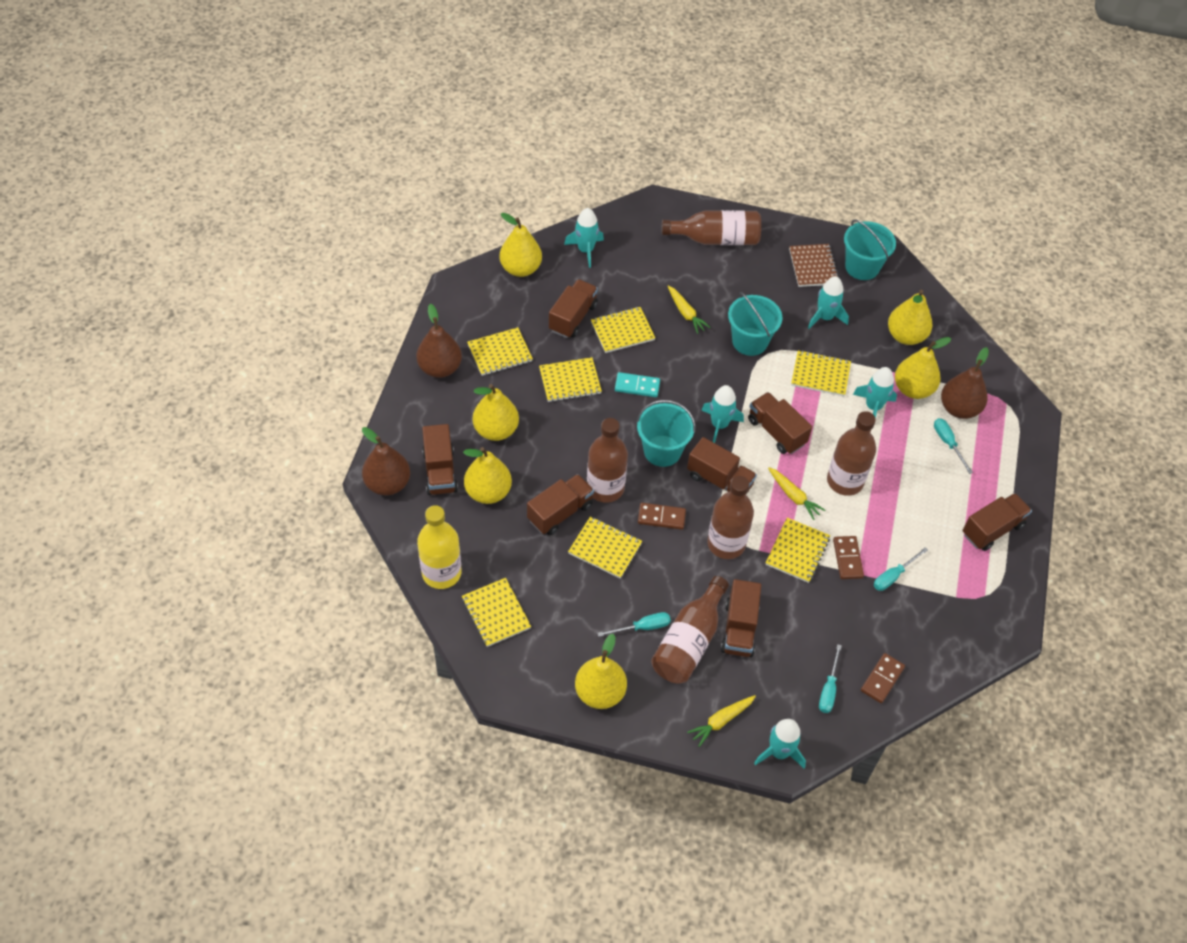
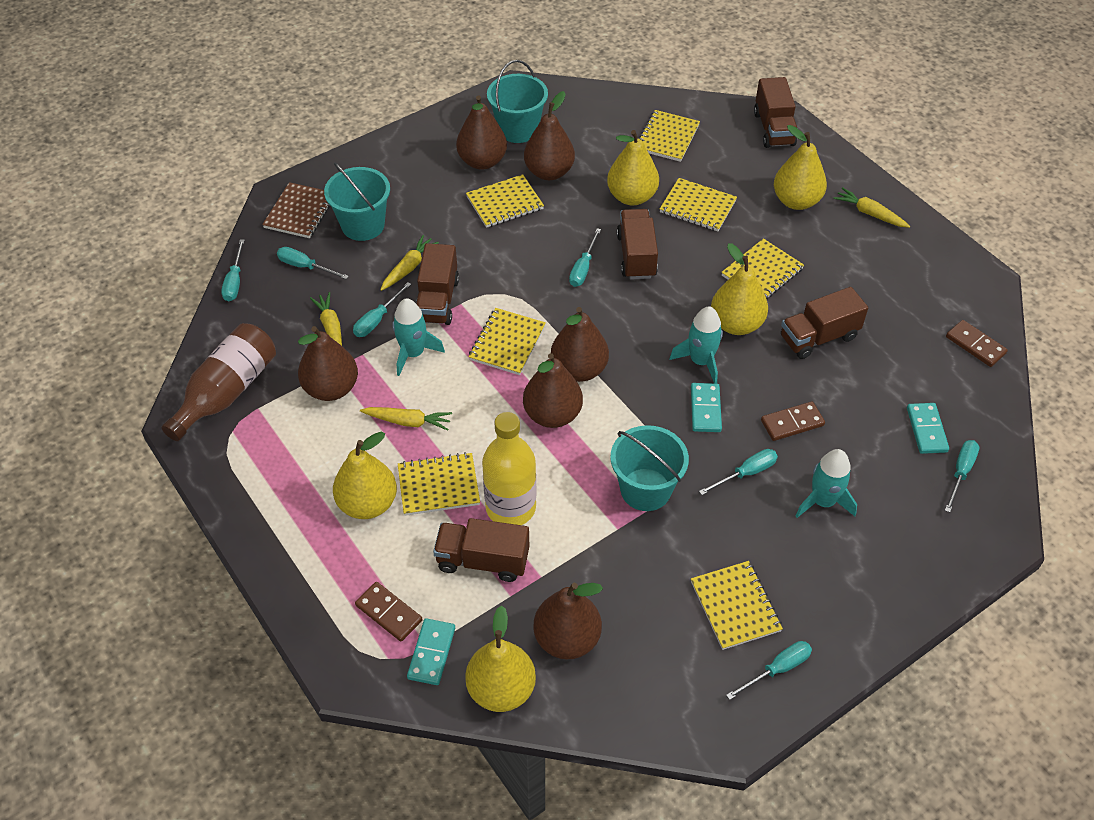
brown bottle: [587,418,628,503] [651,576,729,684] [662,210,761,245] [707,476,754,559] [827,411,876,496] = 5 -> [161,323,276,441] = 1
brown pear: [362,427,410,495] [417,304,462,378] [941,347,989,419] = 3 -> [298,326,358,401] [456,95,507,169] [523,353,583,428] [524,91,575,180] [533,583,603,659] [551,307,609,382] = 6
brown truck: [422,424,458,495] [527,474,594,535] [549,279,598,338] [687,437,757,494] [721,579,761,657] [748,392,812,454] [963,493,1032,551] = 7 -> [416,243,459,325] [433,518,529,582] [617,209,658,279] [754,77,798,148] [781,287,868,359] = 5
turquoise domino: [615,372,660,397] = 1 -> [407,618,455,685] [691,383,722,432] [907,403,949,454] = 3
turquoise rocket: [564,208,604,268] [701,385,744,443] [754,719,806,768] [808,276,849,329] [853,367,897,419] = 5 -> [392,298,445,376] [670,306,723,383] [796,449,857,518] = 3
turquoise screwdriver: [598,612,671,637] [819,644,842,713] [874,547,928,591] [934,418,973,474] = 4 -> [221,239,245,301] [277,247,349,279] [353,282,411,337] [569,228,601,287] [699,449,778,495] [726,641,812,700] [945,440,979,512] = 7
yellow carrot: [668,285,711,334] [687,695,756,747] [768,467,825,520] = 3 -> [310,292,342,346] [360,407,452,431] [380,235,439,291] [833,187,910,228] = 4
yellow pear: [463,447,512,504] [473,384,519,441] [499,213,542,277] [575,634,627,709] [888,290,932,345] [895,337,951,399] = 6 -> [333,432,397,519] [465,606,536,712] [607,130,659,205] [711,243,768,335] [774,125,827,210] = 5

